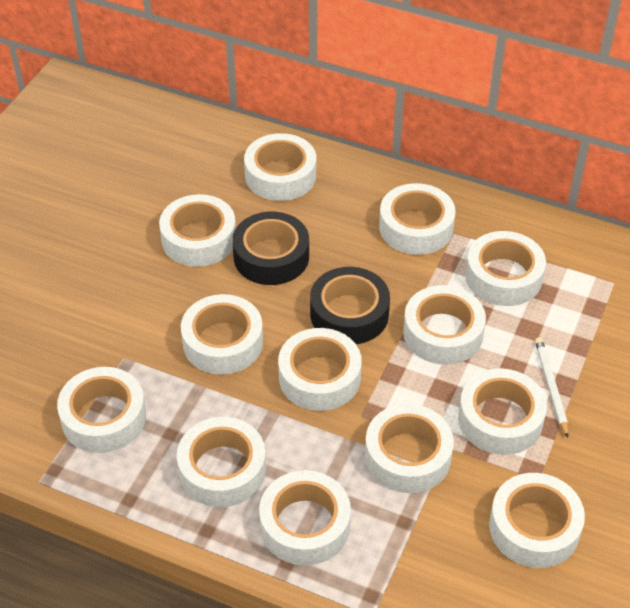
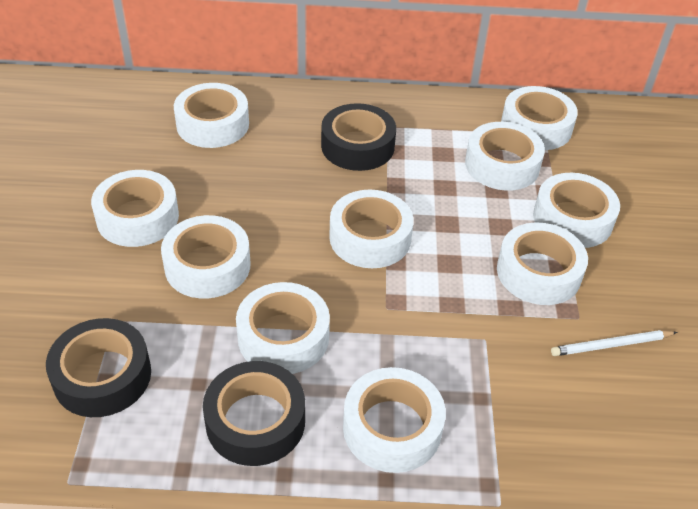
black tape: [232,212,309,285] [310,267,390,344] = 2 -> [46,318,151,417] [203,361,305,466] [321,103,396,171] = 3
white tape: [57,367,146,453] [159,194,236,267] [177,417,266,507] [181,294,263,375] [244,133,316,201] [259,470,351,566] [278,328,362,411] [365,404,454,493] [379,183,456,255] [403,285,486,365] [458,368,547,455] [465,231,546,306] [489,473,585,568] = 13 -> [91,170,179,247] [161,215,251,298] [174,83,249,148] [236,282,330,374] [329,190,414,268] [343,367,446,473] [465,122,545,191] [497,223,588,305] [501,86,578,150] [533,173,620,248] = 10

